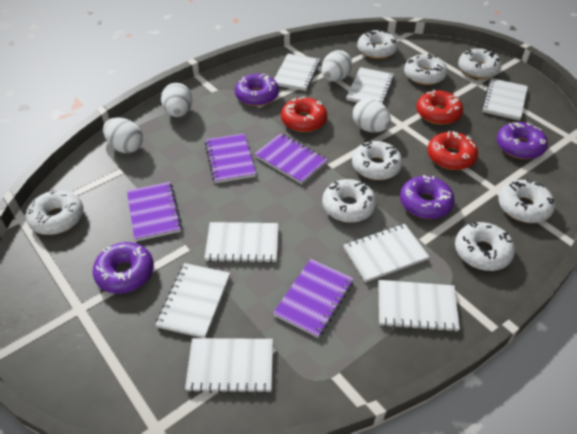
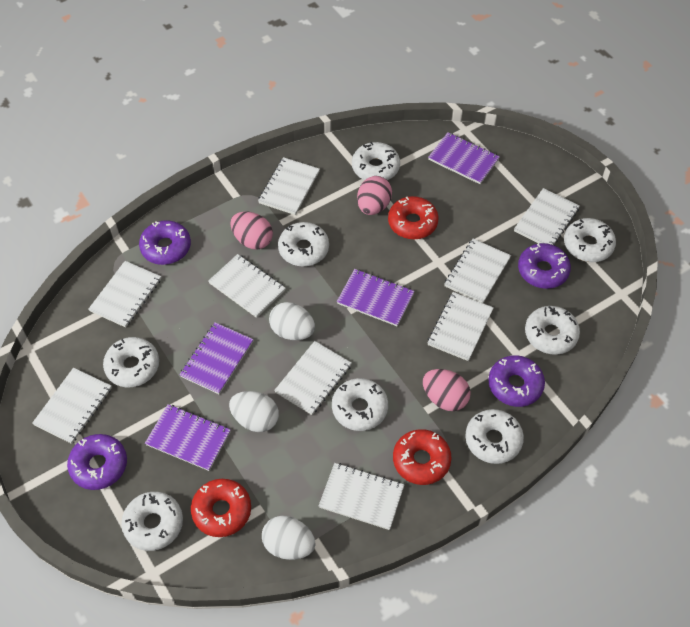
pink egg: none = 0 -> [230,212,273,250] [357,176,392,215] [423,369,471,411] = 3
white egg: [103,117,143,153] [161,83,192,117] [321,50,352,82] [353,99,391,133] = 4 -> [229,391,279,432] [262,516,315,560] [269,302,315,340] = 3
white notebook: [156,263,230,338] [185,338,273,393] [204,222,279,263] [274,53,321,91] [343,224,429,283] [346,67,395,105] [378,280,460,332] [482,78,528,121] = 8 -> [32,368,112,444] [88,261,161,328] [208,254,286,318] [258,157,320,215] [274,341,351,415] [319,463,404,530] [427,292,494,361] [445,239,511,303] [514,188,580,246] = 9

